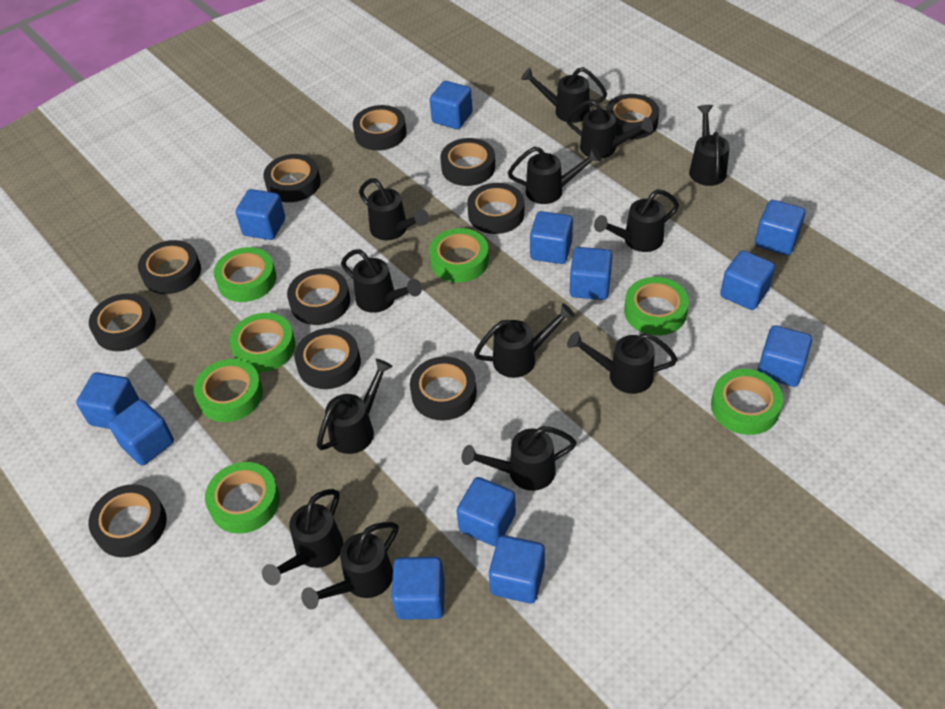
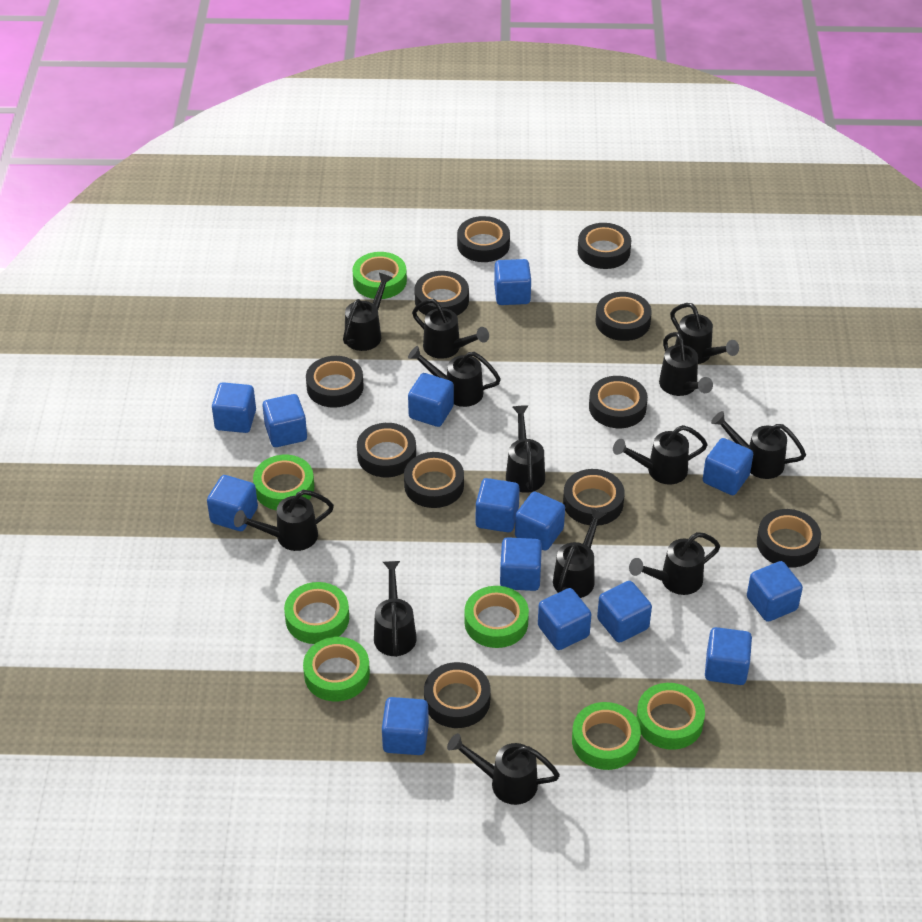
blue cube: [76,372,139,429] [108,399,174,465] [235,189,285,240] [391,557,445,620] [430,81,473,129] [457,477,516,546] [489,535,545,604] [530,211,573,264] [570,247,612,300] [720,250,775,310] [755,200,805,256] [757,325,812,387] = 12 -> [207,475,258,531] [212,382,256,433] [263,394,307,447] [382,697,429,755] [408,373,454,427] [476,478,520,532] [494,259,531,305] [500,537,542,591] [515,492,565,551] [538,588,592,650] [597,581,652,643] [703,438,753,495] [705,627,752,685] [747,561,803,622] = 14

